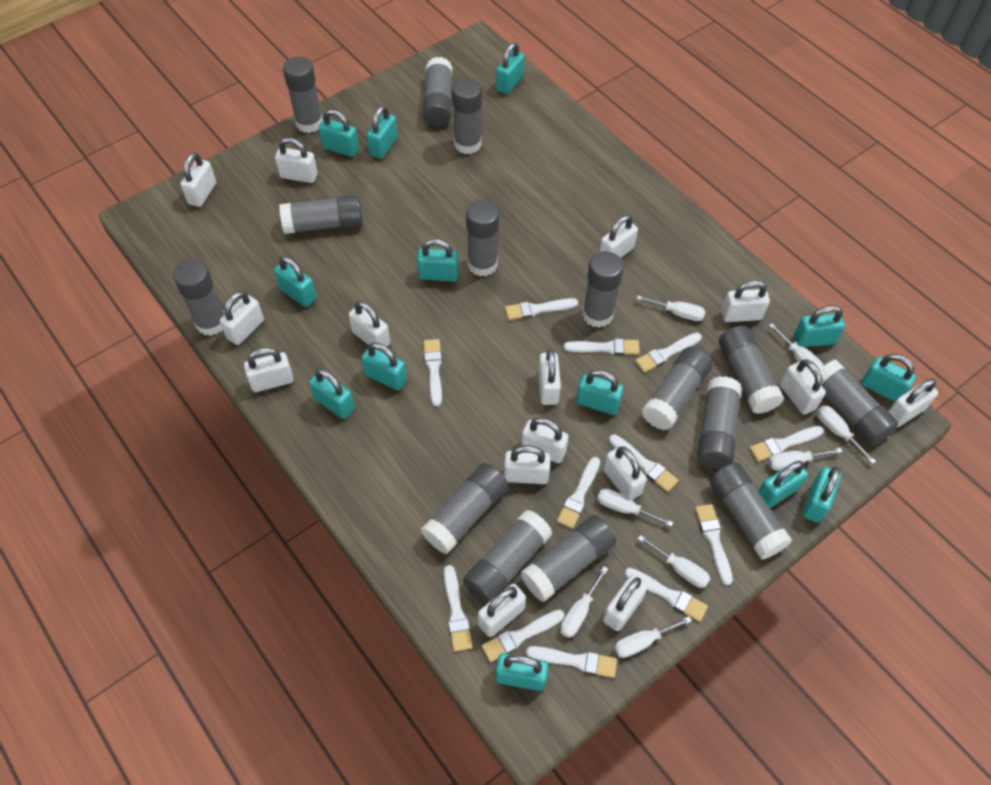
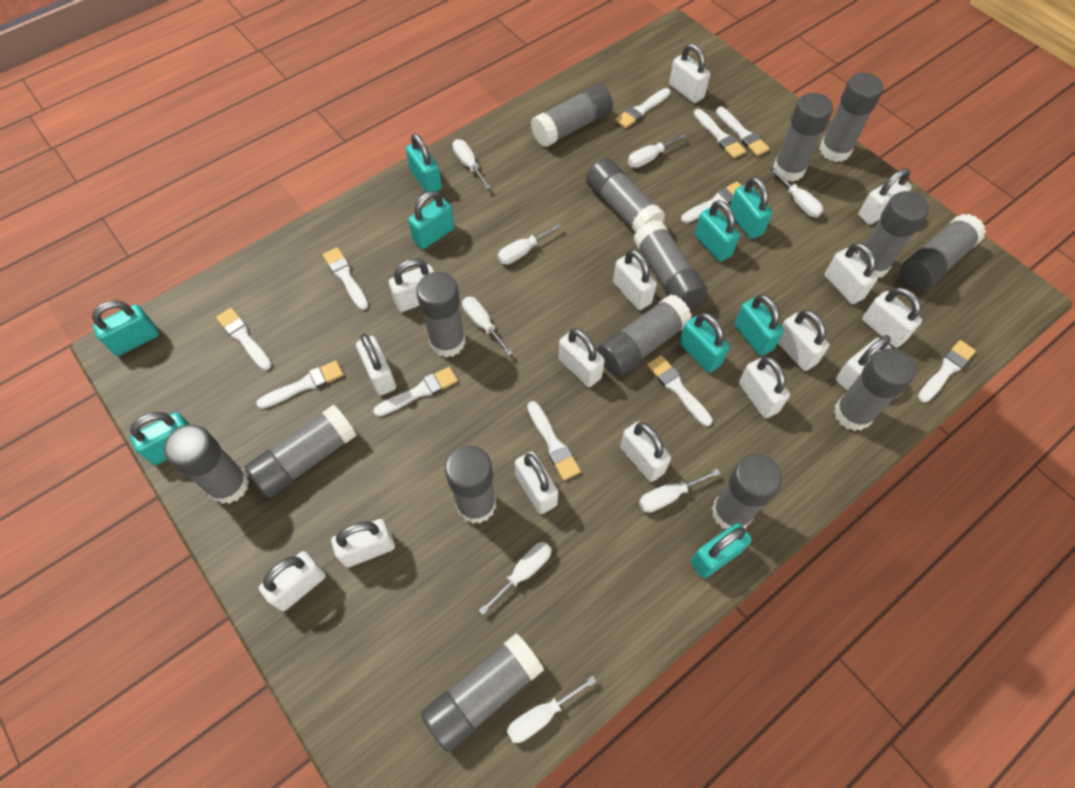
turquoise padlock: [274,256,317,307] [309,369,355,419] [319,109,359,157] [362,342,407,391] [367,105,398,159] [417,239,459,282] [496,42,525,94] [496,653,549,691] [576,370,624,415] [758,461,808,508] [794,305,845,347] [803,467,841,523] [861,354,916,402] = 13 -> [92,300,159,356] [130,412,191,465] [406,133,442,192] [408,191,454,249] [679,313,730,373] [691,523,752,578] [695,200,740,262] [730,177,772,239] [734,294,784,356] = 9
white brush: [423,339,442,406] [444,565,472,652] [481,609,565,662] [505,298,578,320] [526,646,617,678] [557,457,600,529] [564,338,640,355] [609,434,678,492] [625,568,708,622] [635,333,702,373] [695,504,733,585] [749,426,824,462] = 12 -> [216,308,272,370] [256,360,343,409] [323,247,368,310] [373,367,458,417] [527,401,581,480] [615,88,671,128] [647,355,713,426] [681,182,741,223] [694,109,746,158] [716,107,770,156] [918,340,976,403] = 11

